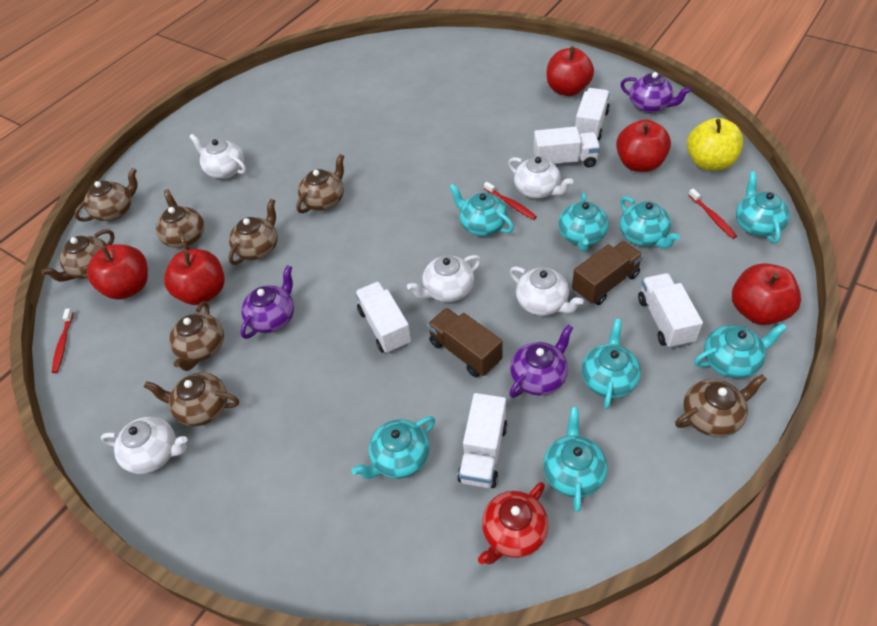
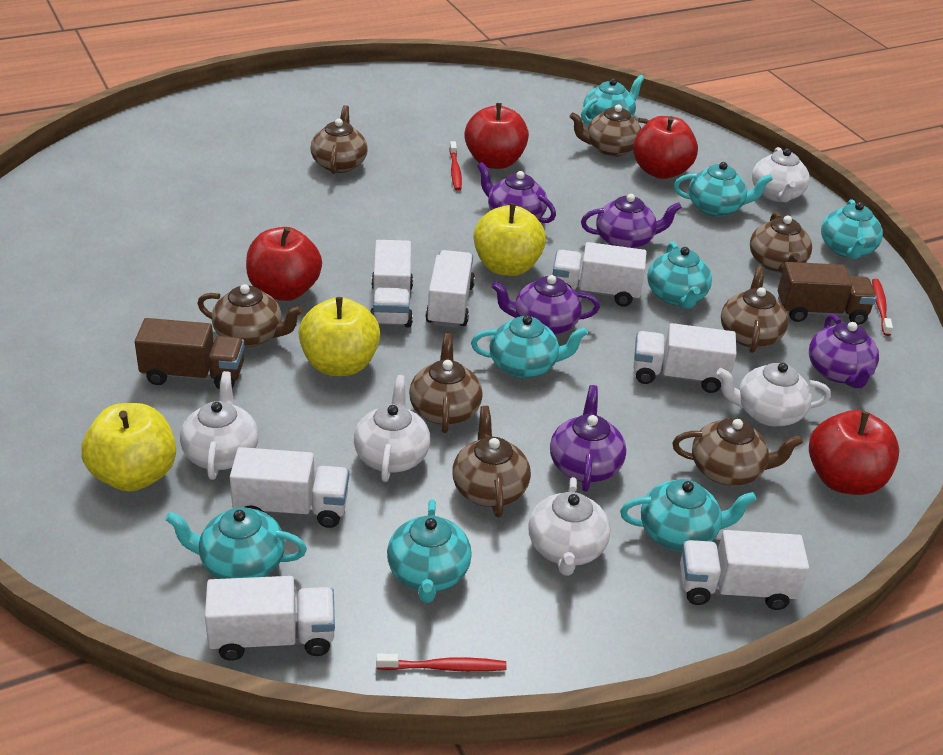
purple teapot: [240,265,294,339] [509,325,573,398] [621,72,691,113] = 3 -> [477,162,556,223] [491,275,600,335] [550,385,626,492] [581,194,682,248] [809,314,879,388] = 5
red apple: [87,244,148,300] [164,249,225,305] [546,47,594,96] [616,119,671,172] [732,263,801,325] = 5 -> [246,227,322,301] [464,103,529,169] [633,116,698,179] [809,410,899,495] = 4
red teapot: [478,482,548,564] = 1 -> none = 0
white truck: [355,282,411,354] [457,393,507,488] [533,126,600,167] [575,88,610,140] [638,273,703,349] = 5 -> [205,576,335,661] [230,447,349,528] [370,240,413,328] [425,250,475,328] [553,242,647,307] [633,323,737,393] [680,530,809,610] = 7
yellow apple: [687,118,744,171] = 1 -> [81,403,176,492] [299,297,380,376] [474,203,546,276] = 3

